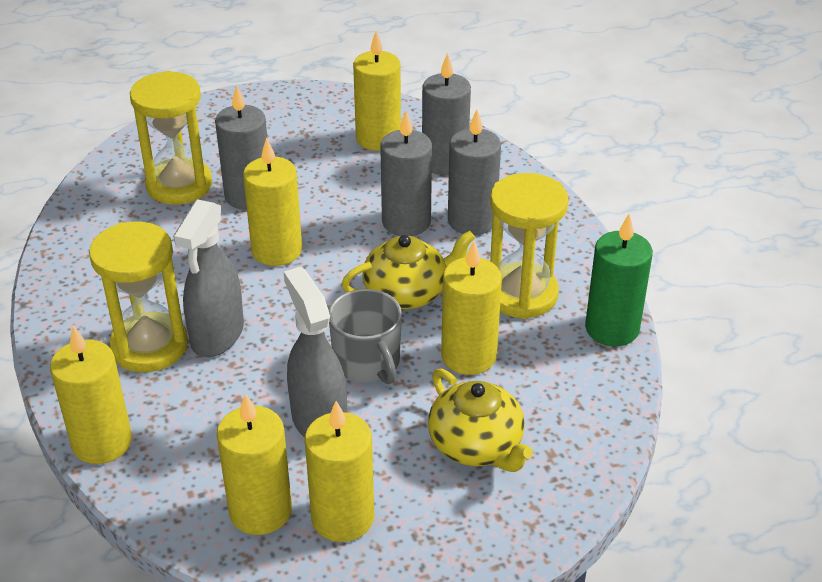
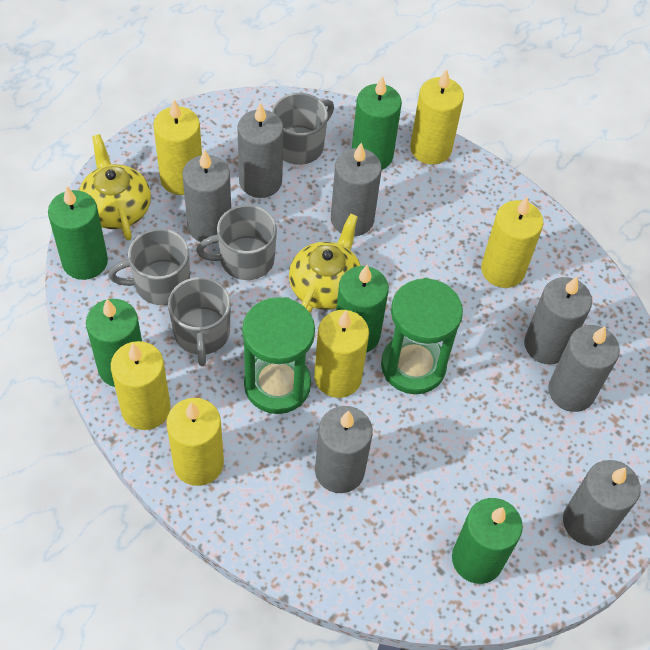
green candle: [585,214,653,347] = 1 -> [48,186,108,280] [86,299,142,387] [336,265,389,353] [352,76,402,170] [452,498,523,584] = 5
green hourglass: none = 0 -> [242,297,315,414] [381,278,463,394] = 2
grey candle: [215,85,267,210] [380,111,432,236] [422,53,471,175] [448,109,501,235] = 4 -> [183,149,231,244] [237,102,284,198] [315,406,373,493] [331,143,382,236] [524,277,592,364] [548,325,620,412] [563,460,640,546] = 7
grey mug: [329,289,402,384] = 1 -> [108,229,190,305] [168,277,231,366] [196,205,277,280] [272,93,334,165] = 4
grey spray bottle: [173,199,244,357] [284,267,347,438] = 2 -> none = 0
yellow hourglass: [89,221,188,372] [130,71,212,205] [490,173,568,319] = 3 -> none = 0

